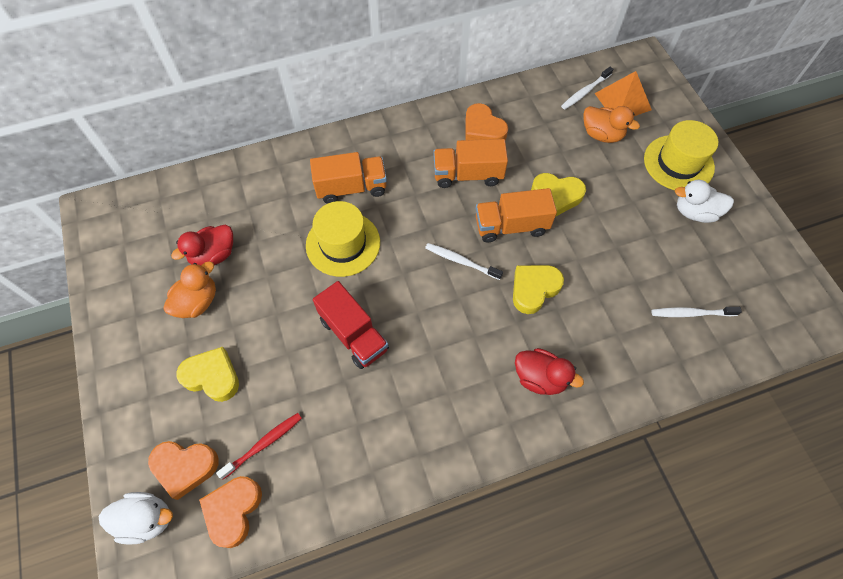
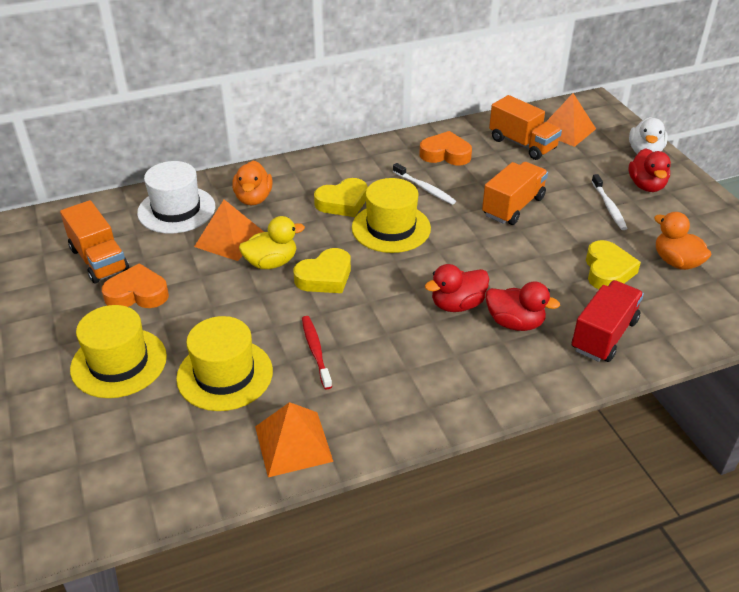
orange heart: [148,441,219,500] [199,476,262,548] [465,103,508,140] = 3 -> [102,263,169,308] [419,131,472,165] = 2
orange pyramid: [595,71,652,116] = 1 -> [194,200,264,261] [255,402,333,477] [546,93,596,147] = 3
red duck: [171,225,233,265] [515,348,584,395] = 2 -> [425,264,489,312] [486,281,560,331] [628,148,671,192] = 3
white duck: [98,492,173,545] [675,180,734,223] = 2 -> [629,117,668,154] = 1
white hat: none = 0 -> [137,161,215,234] = 1
white toothbrush: [425,243,503,280] [561,67,613,109] [652,307,742,317] = 3 -> [393,163,456,205] [592,174,628,230] = 2
yellow duck: none = 0 -> [239,216,305,269] = 1
yellow hat: [306,201,380,277] [644,120,718,190] = 2 -> [70,305,167,398] [176,316,273,411] [352,178,431,253] = 3

